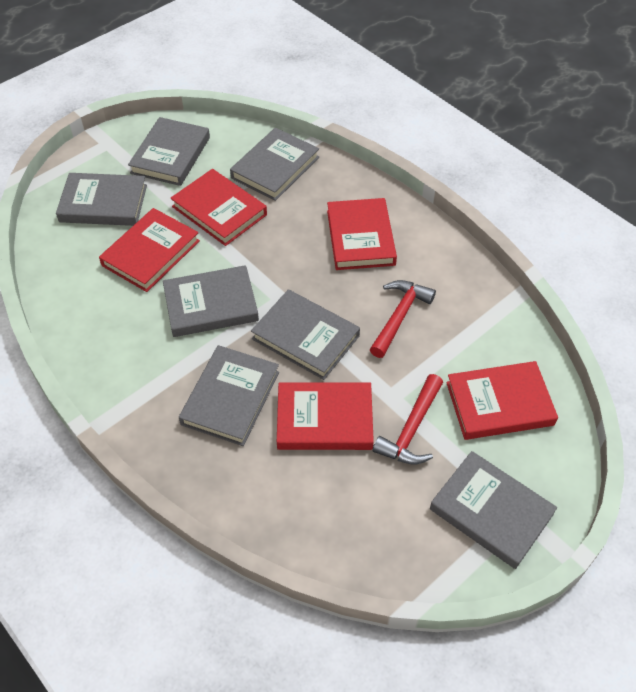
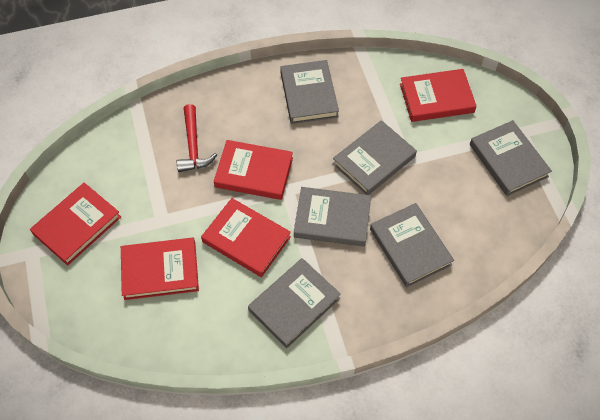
grey book: [56,173,147,226] [128,117,210,186] [163,265,259,337] [179,345,279,446] [230,128,319,201] [251,289,360,380] [430,451,557,569] = 7 -> [248,258,341,348] [280,60,339,124] [294,187,371,247] [333,120,417,195] [370,203,454,287] [470,120,552,196] = 6
red hammer: [370,280,436,358] [373,374,443,465] = 2 -> [177,104,217,172] = 1

